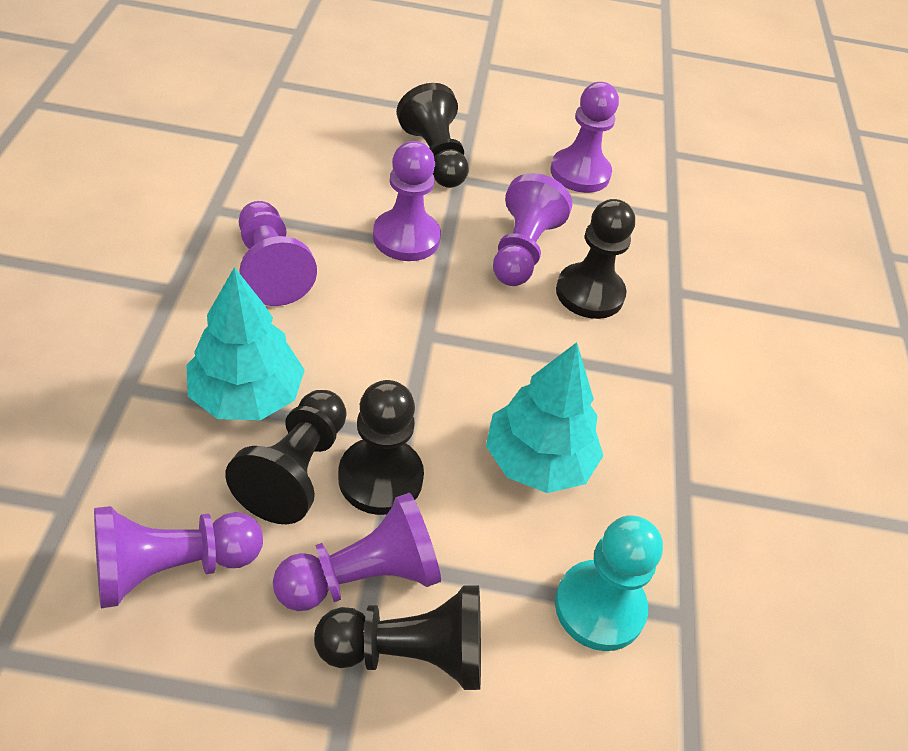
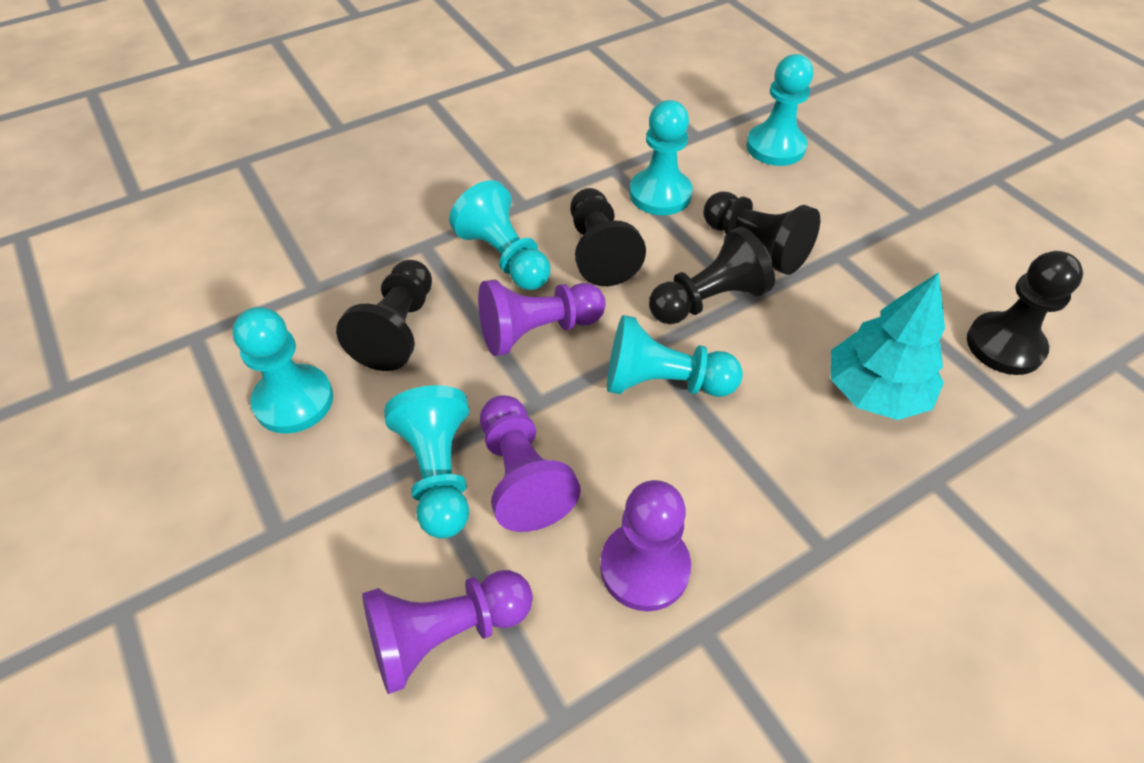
purple pawn: [94,506,263,608] [239,201,317,306] [273,493,441,611] [373,141,441,261] [493,173,572,286] [550,82,619,193] = 6 -> [362,570,533,694] [478,279,606,356] [480,395,581,532] [600,480,691,611] = 4
turquoise pawn: [555,515,663,651] = 1 -> [232,307,333,434] [384,385,469,539] [449,180,550,290] [607,315,743,397] [630,100,693,215] [746,54,813,166] = 6
turquoise tree: [186,267,305,421] [486,342,603,493] = 2 -> [831,272,945,420] = 1

